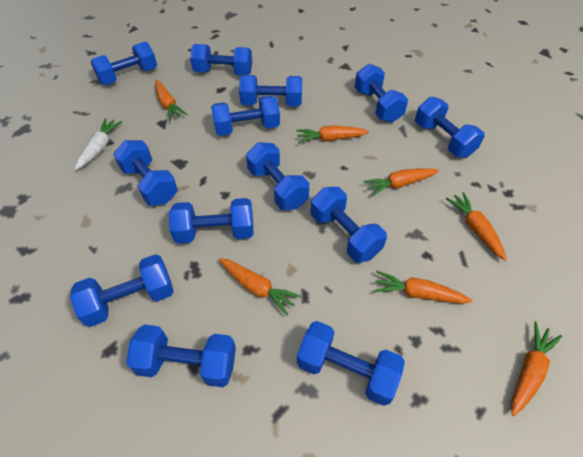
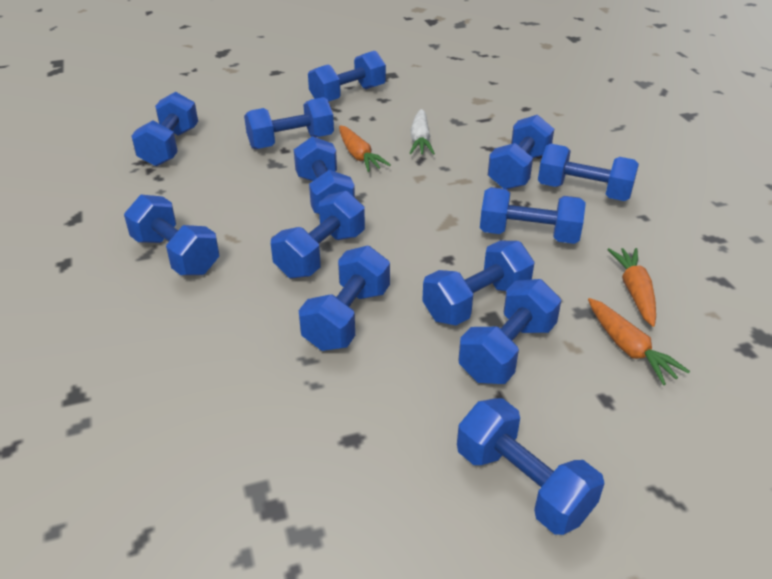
orange carrot: [155,80,187,121] [219,258,301,316] [296,125,369,143] [363,168,439,196] [374,271,472,304] [446,192,507,261] [511,321,562,416] = 7 -> [339,125,391,172] [588,298,690,385] [607,248,656,327] = 3

